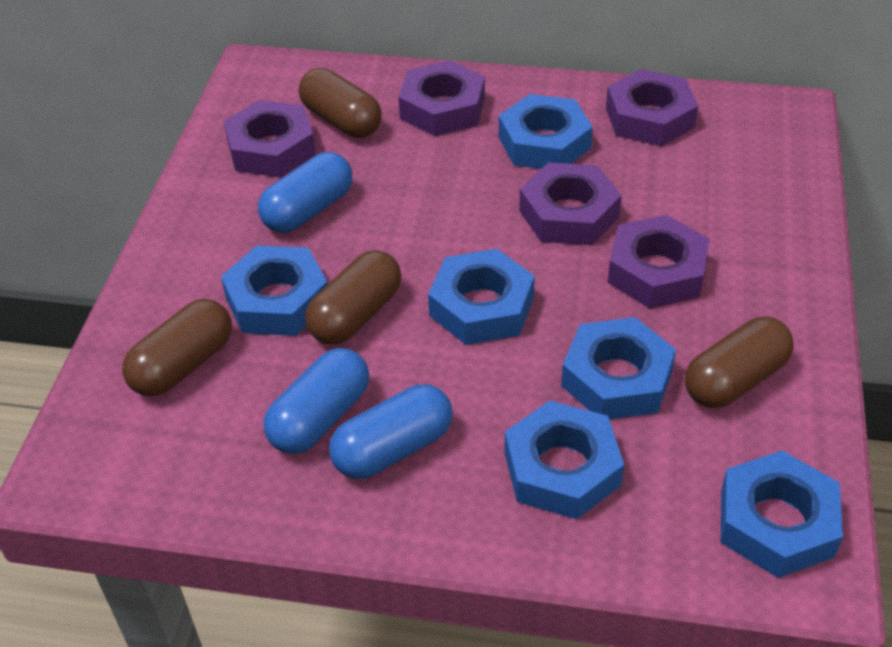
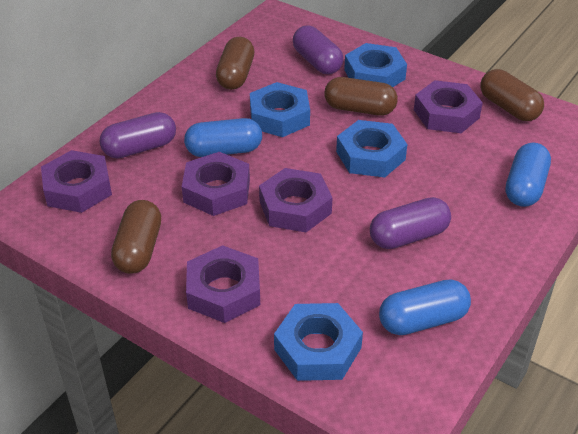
blue nut: [221,246,328,336] [428,249,535,345] [499,94,593,169] [504,401,624,519] [561,317,676,420] [721,451,843,578] = 6 -> [250,82,310,137] [274,303,363,381] [336,120,407,177] [344,43,407,87] = 4
purple capsule: none = 0 -> [99,112,176,158] [293,26,344,74] [370,197,451,249] = 3

